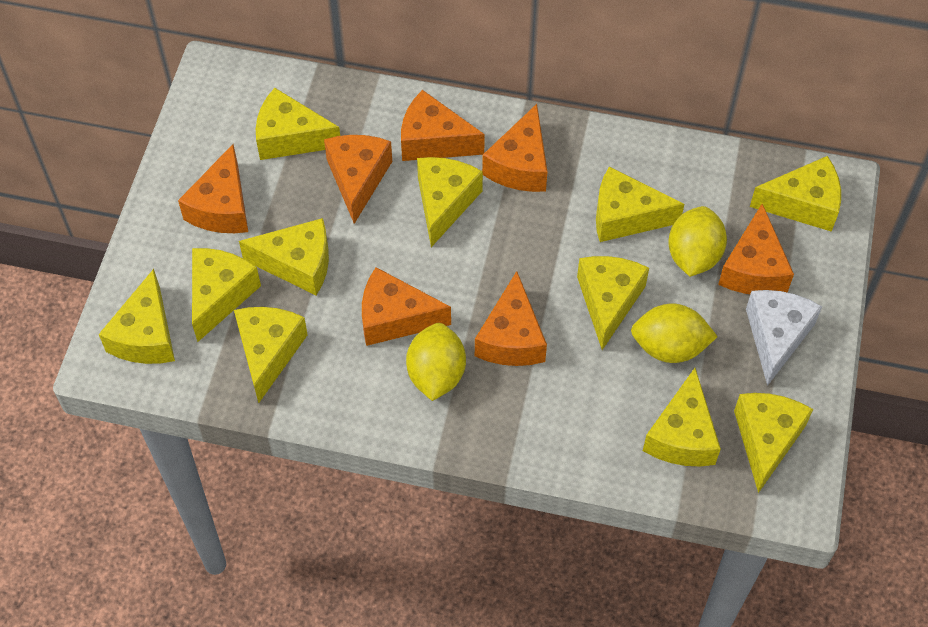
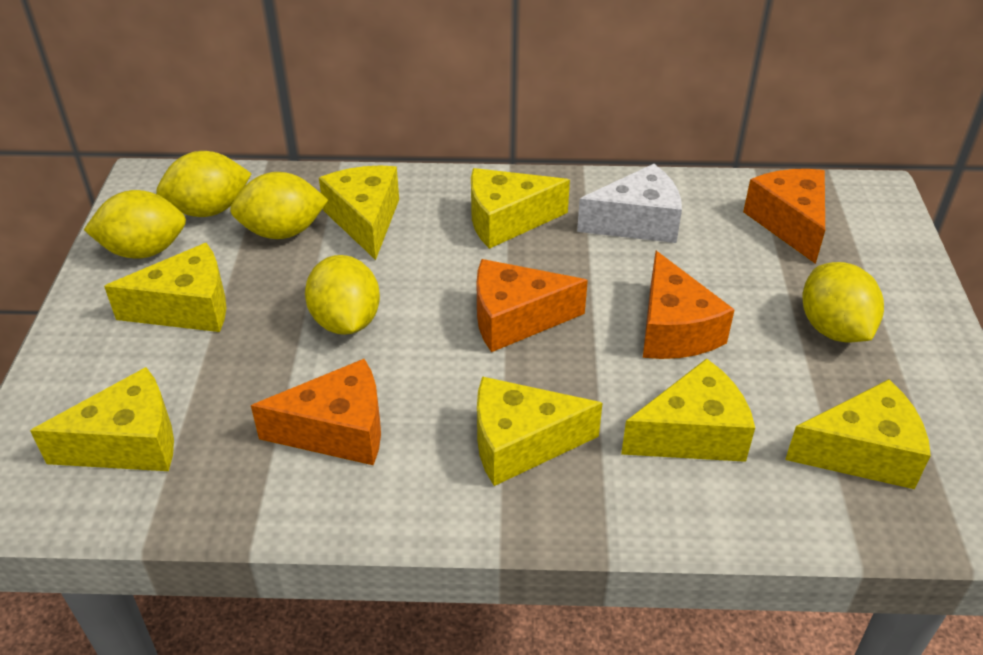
orange cheese: [178,144,248,233] [324,135,392,224] [362,267,451,346] [401,90,485,161] [475,271,547,366] [482,104,547,192] [718,204,794,294] = 7 -> [251,359,381,465] [477,259,588,352] [643,251,735,359] [743,169,825,264] = 4
yellow cheese: [99,269,175,364] [192,248,261,342] [234,307,308,403] [239,218,329,295] [256,88,340,160] [417,157,483,247] [577,256,649,350] [596,167,684,242] [643,368,721,466] [734,393,813,493] [750,156,841,232] = 11 -> [30,367,174,471] [104,243,226,332] [319,166,399,260] [471,168,570,249] [477,376,603,486] [621,358,755,462] [785,379,931,489] = 7
yellow lemon: [406,323,466,401] [631,304,718,363] [668,206,727,277] = 3 -> [84,190,186,259] [156,151,252,217] [230,172,328,239] [305,255,380,335] [802,262,884,343] = 5

